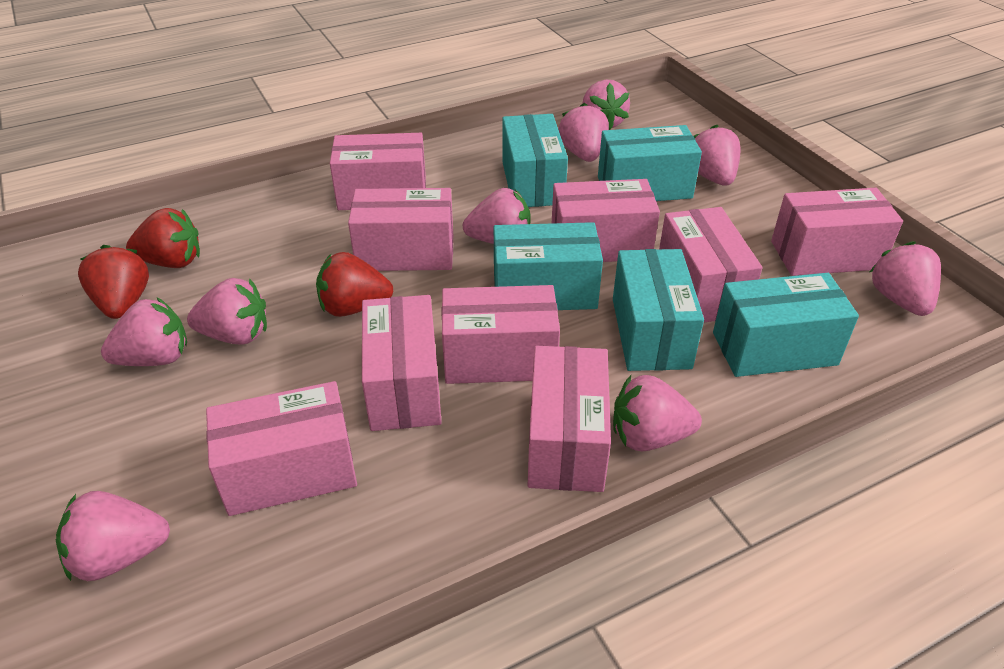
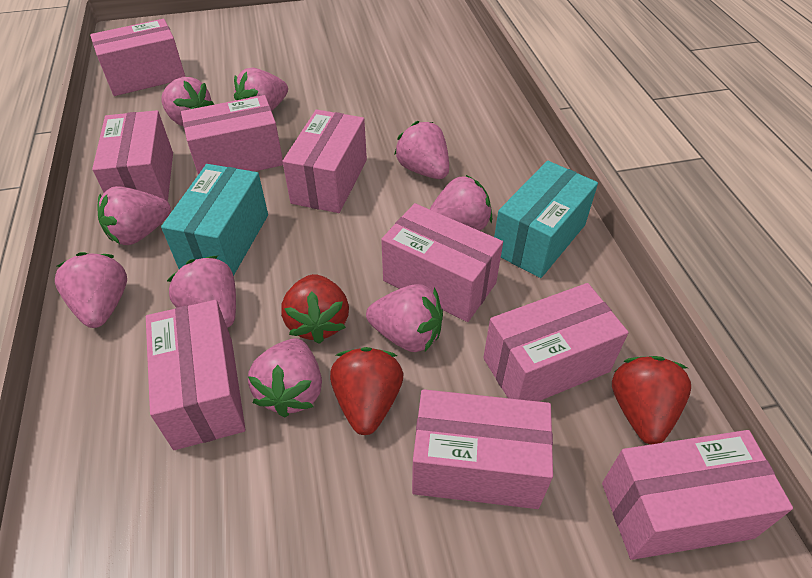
turquoise box: [494,222,603,310] [502,114,568,207] [598,125,702,201] [613,249,704,371] [713,273,859,377] = 5 -> [161,164,268,276] [494,161,598,278] = 2

